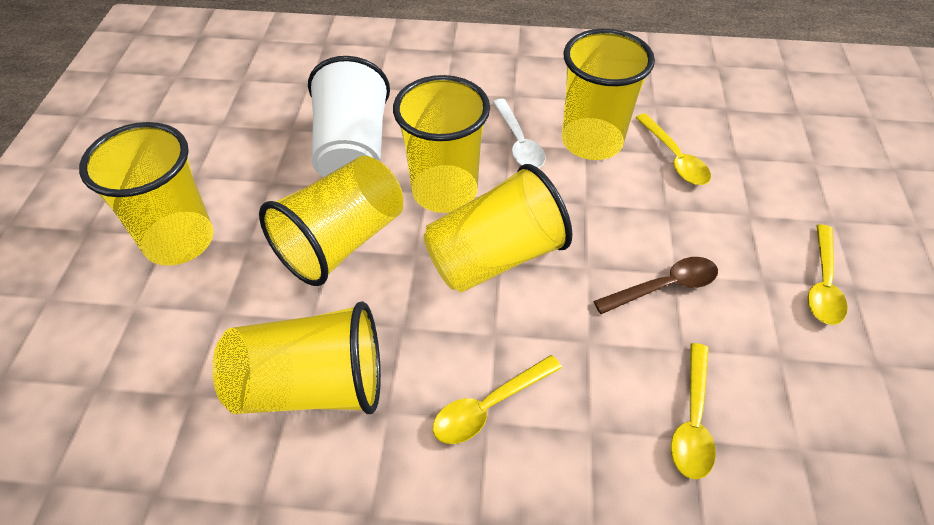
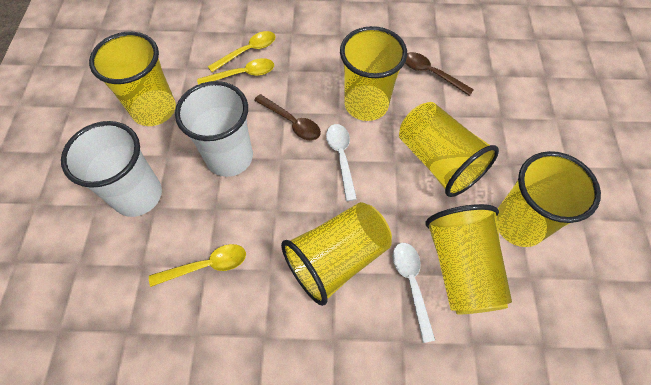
brown spoon: [593,257,718,314] = 1 -> [254,94,321,140] [405,52,474,96] = 2
white cup: [308,56,390,177] = 1 -> [61,121,162,217] [175,81,253,177] = 2
white spoon: [493,99,545,168] = 1 -> [326,124,357,201] [393,243,435,343] = 2
yellow spoon: [433,355,562,444] [635,113,711,185] [671,343,716,479] [808,224,848,325] = 4 -> [149,244,246,287] [197,58,274,85] [208,31,275,72] = 3

